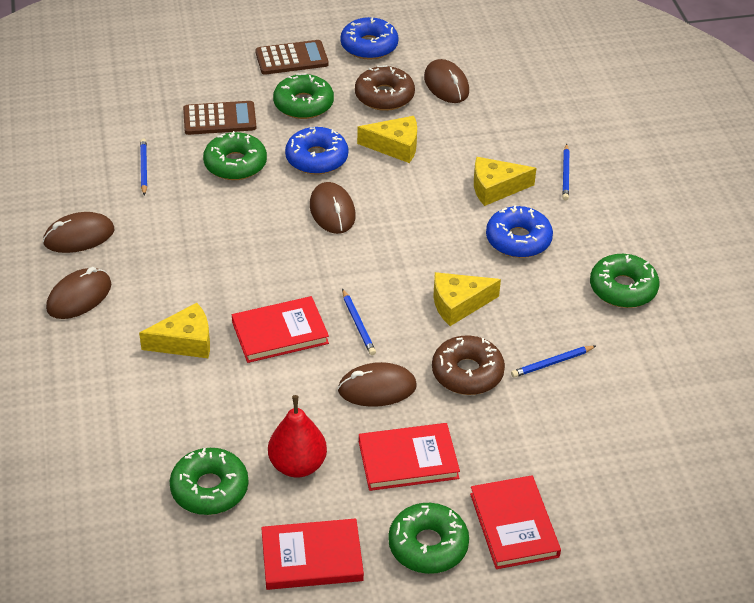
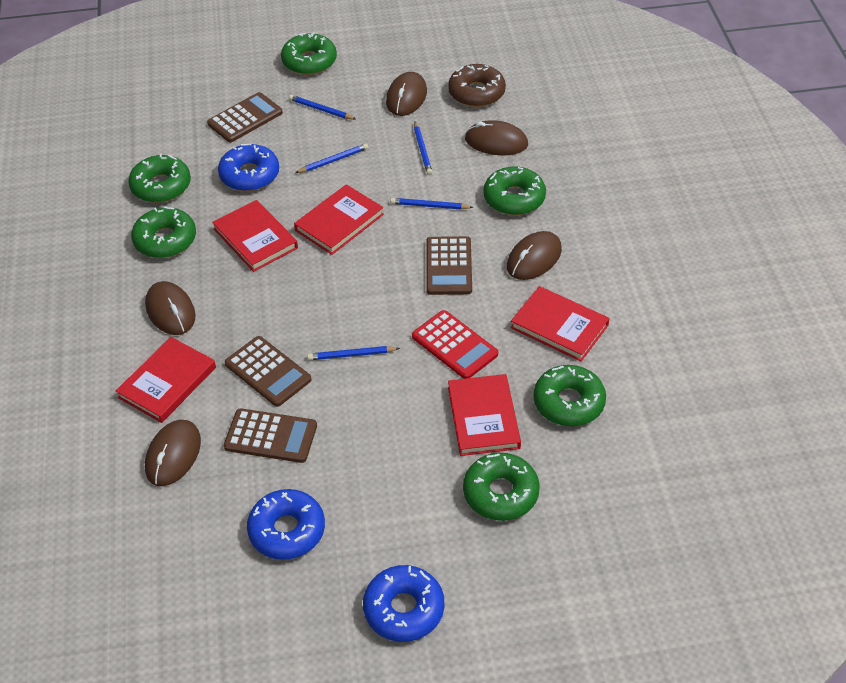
blue pencil: [140,139,147,196] [342,289,376,355] [511,346,596,378] [562,144,570,200] = 4 -> [289,95,355,120] [295,143,368,173] [307,346,400,360] [390,198,474,209] [414,122,432,175] = 5
brown calculator: [183,101,256,135] [255,40,328,75] = 2 -> [207,92,283,142] [224,408,317,463] [225,336,311,407] [426,236,472,295] = 4
brown donut: [355,65,415,111] [432,335,505,395] = 2 -> [448,64,506,107] = 1
green donut: [170,448,248,515] [203,131,267,180] [273,73,334,119] [388,503,469,574] [590,254,659,308] = 5 -> [128,154,191,203] [131,206,196,258] [281,32,337,75] [463,453,540,521] [483,166,546,215] [533,365,606,426] = 6
red book: [232,296,329,363] [261,518,364,590] [359,423,460,491] [470,475,561,569] = 4 -> [116,337,216,423] [212,200,298,272] [294,184,384,255] [448,374,521,456] [510,286,610,362] = 5
red calculator: none = 0 -> [412,310,498,379] = 1
red pear: [268,395,327,477] = 1 -> none = 0
yellow cheese: [139,303,210,358] [357,116,417,163] [434,272,501,326] [474,157,536,206] = 4 -> none = 0

